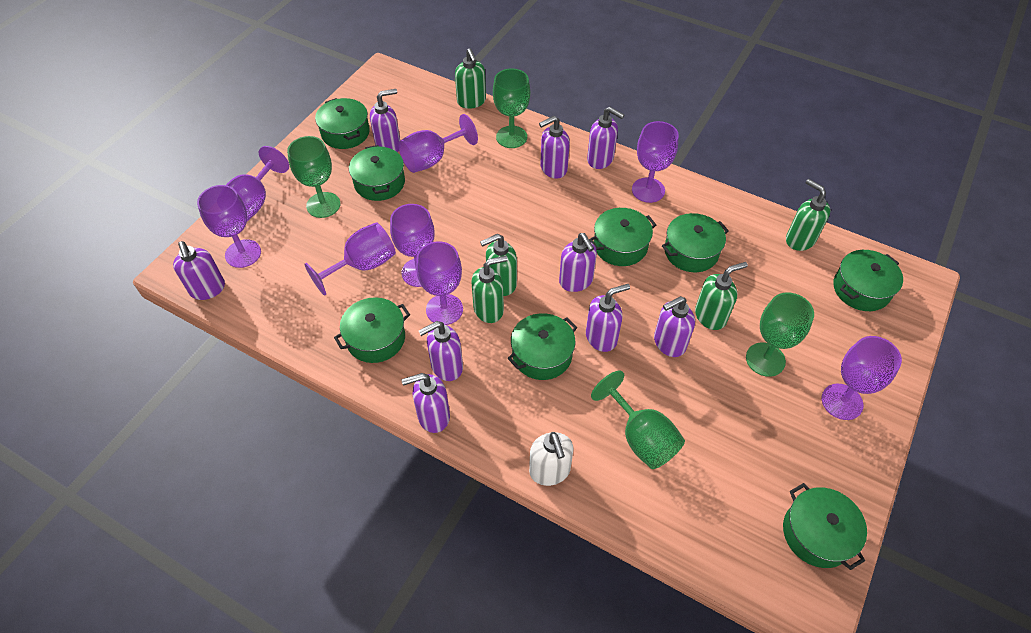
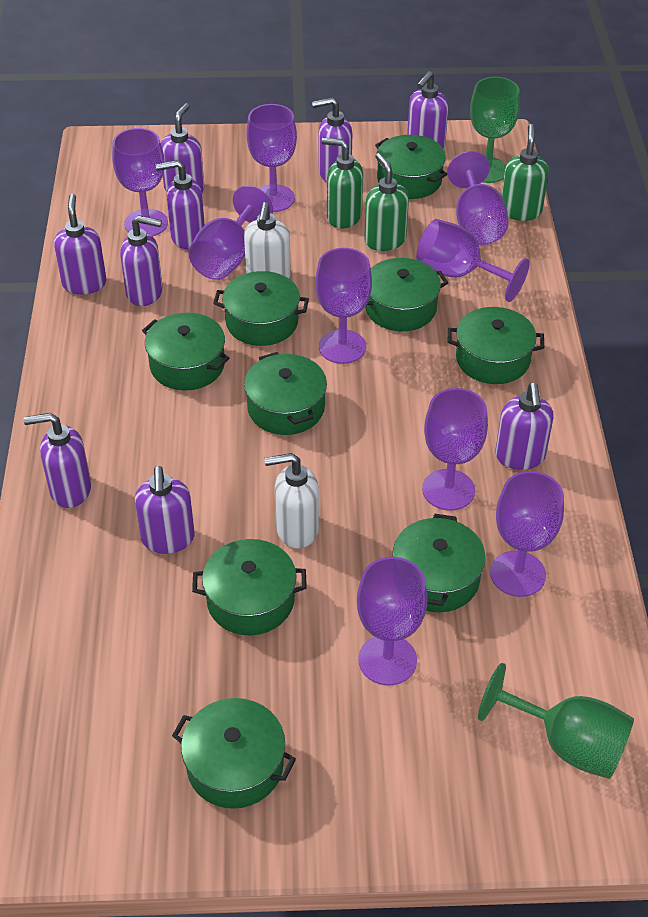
green goblet: [287,136,340,218] [493,68,530,148] [591,370,685,469] [746,292,814,377] = 4 -> [470,77,520,183] [478,663,634,779] = 2
green pot: [315,98,370,149] [334,297,410,363] [349,145,405,201] [508,313,577,380] [589,208,656,266] [662,213,729,272] [783,483,867,570] [834,250,903,311] = 8 -> [142,313,230,391] [172,698,296,809] [192,539,307,635] [213,271,309,346] [244,352,327,435] [365,258,448,331] [375,135,447,199] [393,514,485,613] [447,307,544,384] = 9
green soap dispenser: [455,49,486,109] [471,256,508,323] [480,234,517,296] [695,262,748,330] [786,179,830,251] = 5 -> [322,137,363,228] [364,153,409,251] [502,124,549,221] = 3
purple goblet: [197,185,261,268] [226,146,289,221] [305,222,396,296] [390,204,434,287] [398,114,478,173] [416,241,463,325] [632,121,679,203] [822,336,902,420] = 8 -> [112,128,168,237] [188,186,273,280] [246,104,297,212] [315,248,372,364] [357,557,428,685] [416,219,530,302] [422,388,488,511] [447,151,508,245] [490,471,564,597] = 9
white soap dispenser: [529,432,574,486] = 1 -> [244,202,291,278] [264,453,319,549] = 2

